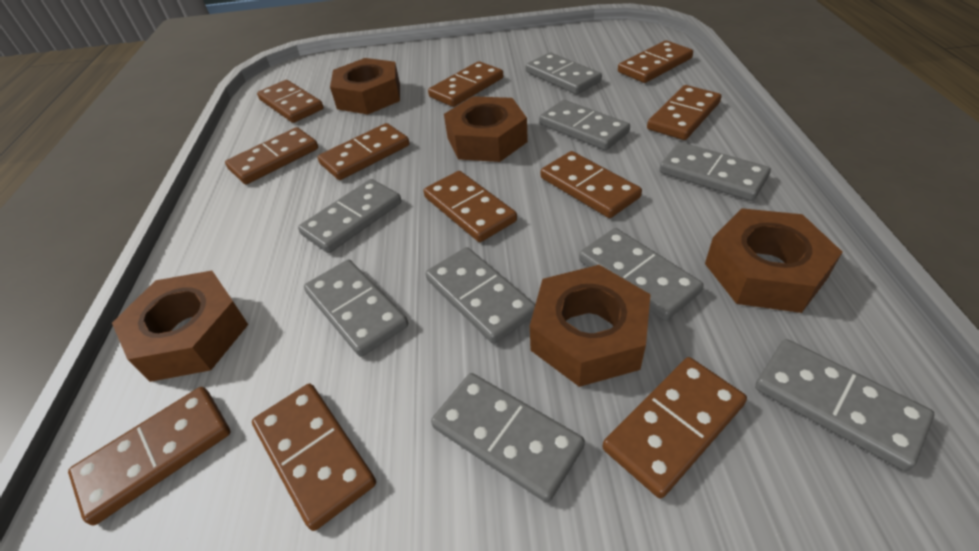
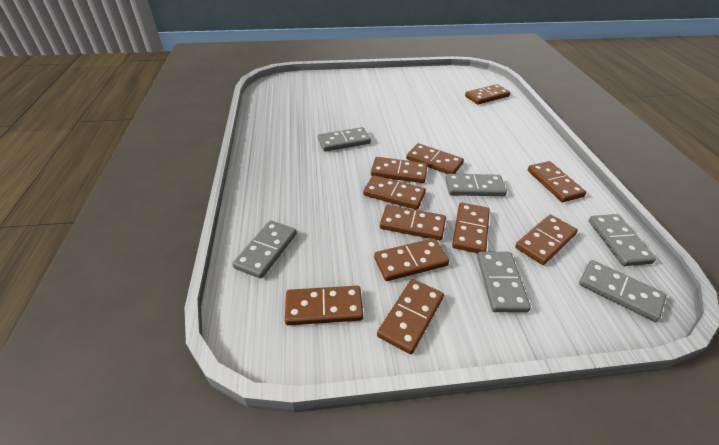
brown nut: [112,271,248,382] [330,58,400,115] [444,96,528,162] [530,265,651,387] [705,208,842,313] = 5 -> none = 0
grey domino: [298,179,401,253] [304,260,408,357] [425,247,535,344] [431,373,585,503] [526,53,602,94] [539,100,630,150] [579,228,704,321] [659,142,771,201] [755,339,934,471] = 9 -> [232,221,297,279] [318,127,371,151] [445,174,507,196] [477,251,531,313] [579,260,667,322] [589,214,656,266] = 6

